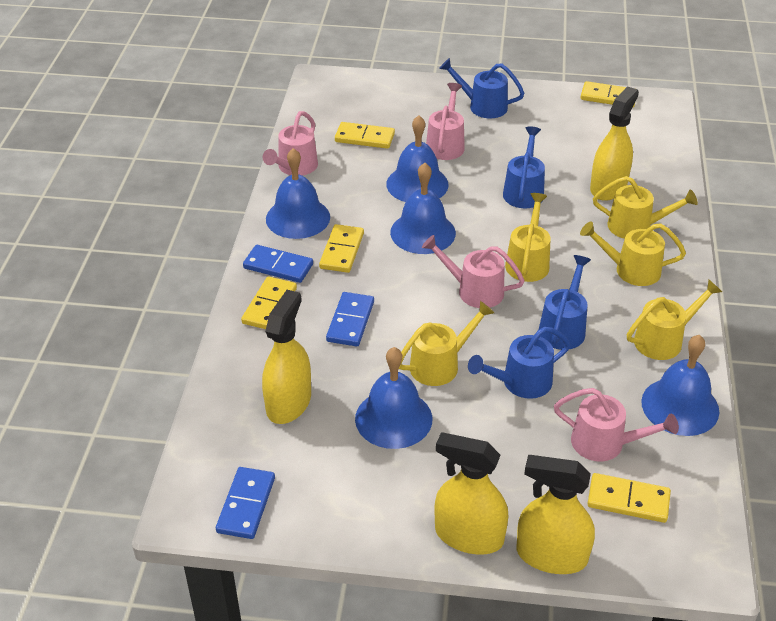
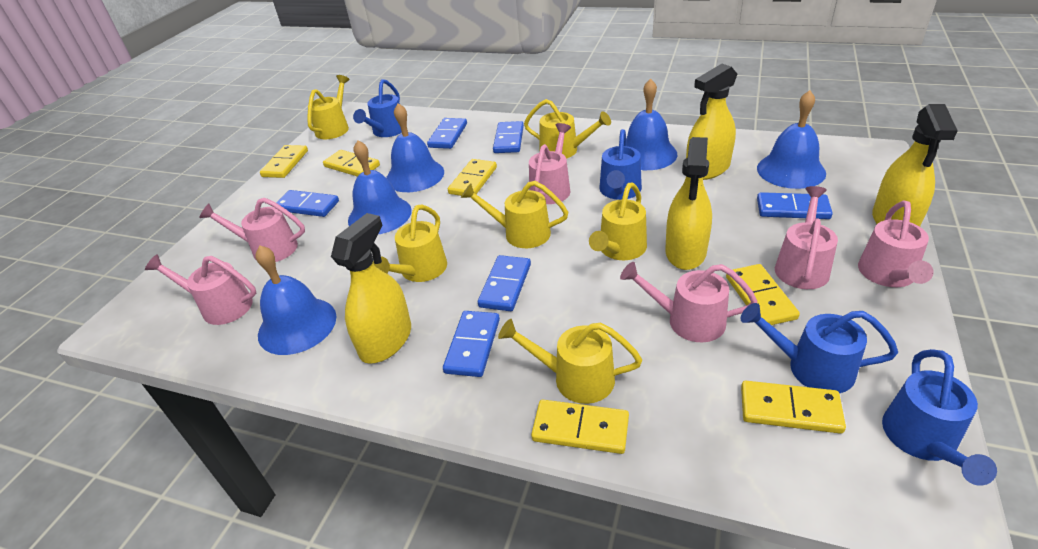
blue domino: [216,467,275,539] [243,245,313,283] [326,292,374,346] = 3 -> [276,190,339,217] [427,118,467,149] [443,311,500,377] [478,255,531,311] [493,121,524,153] [757,192,833,219] = 6
pink watering can: [263,111,318,176] [422,235,525,308] [426,83,465,160] [554,388,679,461] = 4 -> [145,254,257,325] [199,198,305,262] [529,123,571,204] [620,262,757,342] [775,186,838,289] [858,201,933,287] = 6
yellow domino: [241,276,297,329] [319,224,364,273] [335,122,395,149] [580,81,635,107] [588,473,671,523] = 5 -> [260,145,308,178] [323,150,380,177] [448,159,497,196] [531,400,629,454] [726,264,800,325] [741,381,846,434] = 6
yellow watering can: [399,301,494,386] [505,193,550,282] [580,222,686,286] [593,176,698,239] [627,280,722,360] = 5 -> [307,75,350,139] [373,204,447,282] [461,181,568,248] [498,319,642,404] [524,99,611,159] [589,183,647,260] = 6

